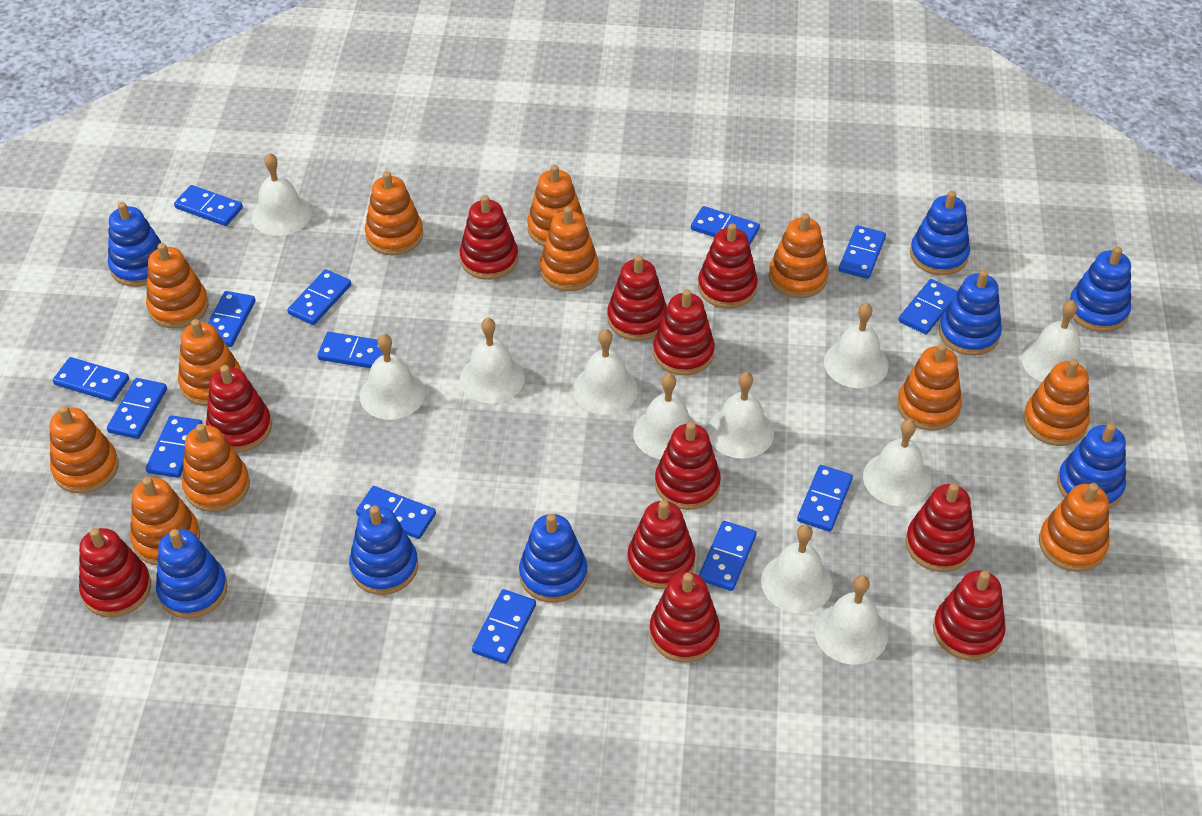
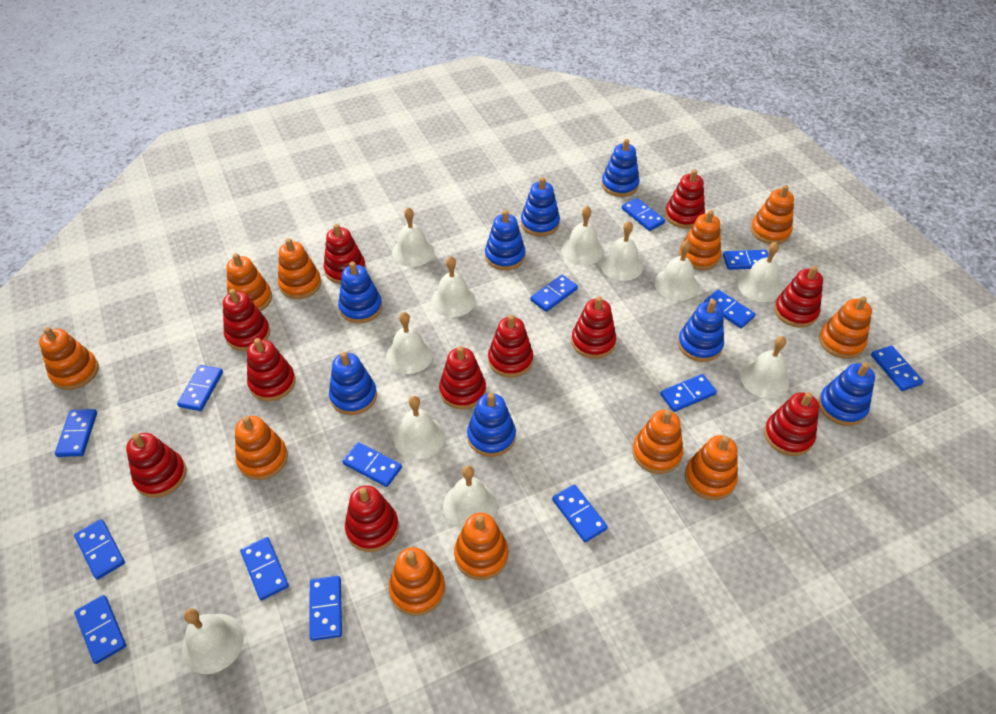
orange stacking toy: [50,405,119,494] [130,477,200,565] [146,243,208,328] [178,319,241,406] [182,424,250,512] [365,171,423,255] [527,165,585,247] [540,206,599,291] [769,213,829,298] [897,343,962,431] [1023,359,1090,446] [1039,483,1109,572] = 12 -> [39,327,99,390] [227,253,272,311] [235,416,288,480] [278,238,321,299] [389,547,445,616] [454,513,508,580] [632,410,683,474] [679,210,721,270] [685,435,738,500] [751,185,794,244] [819,296,872,359] = 11

